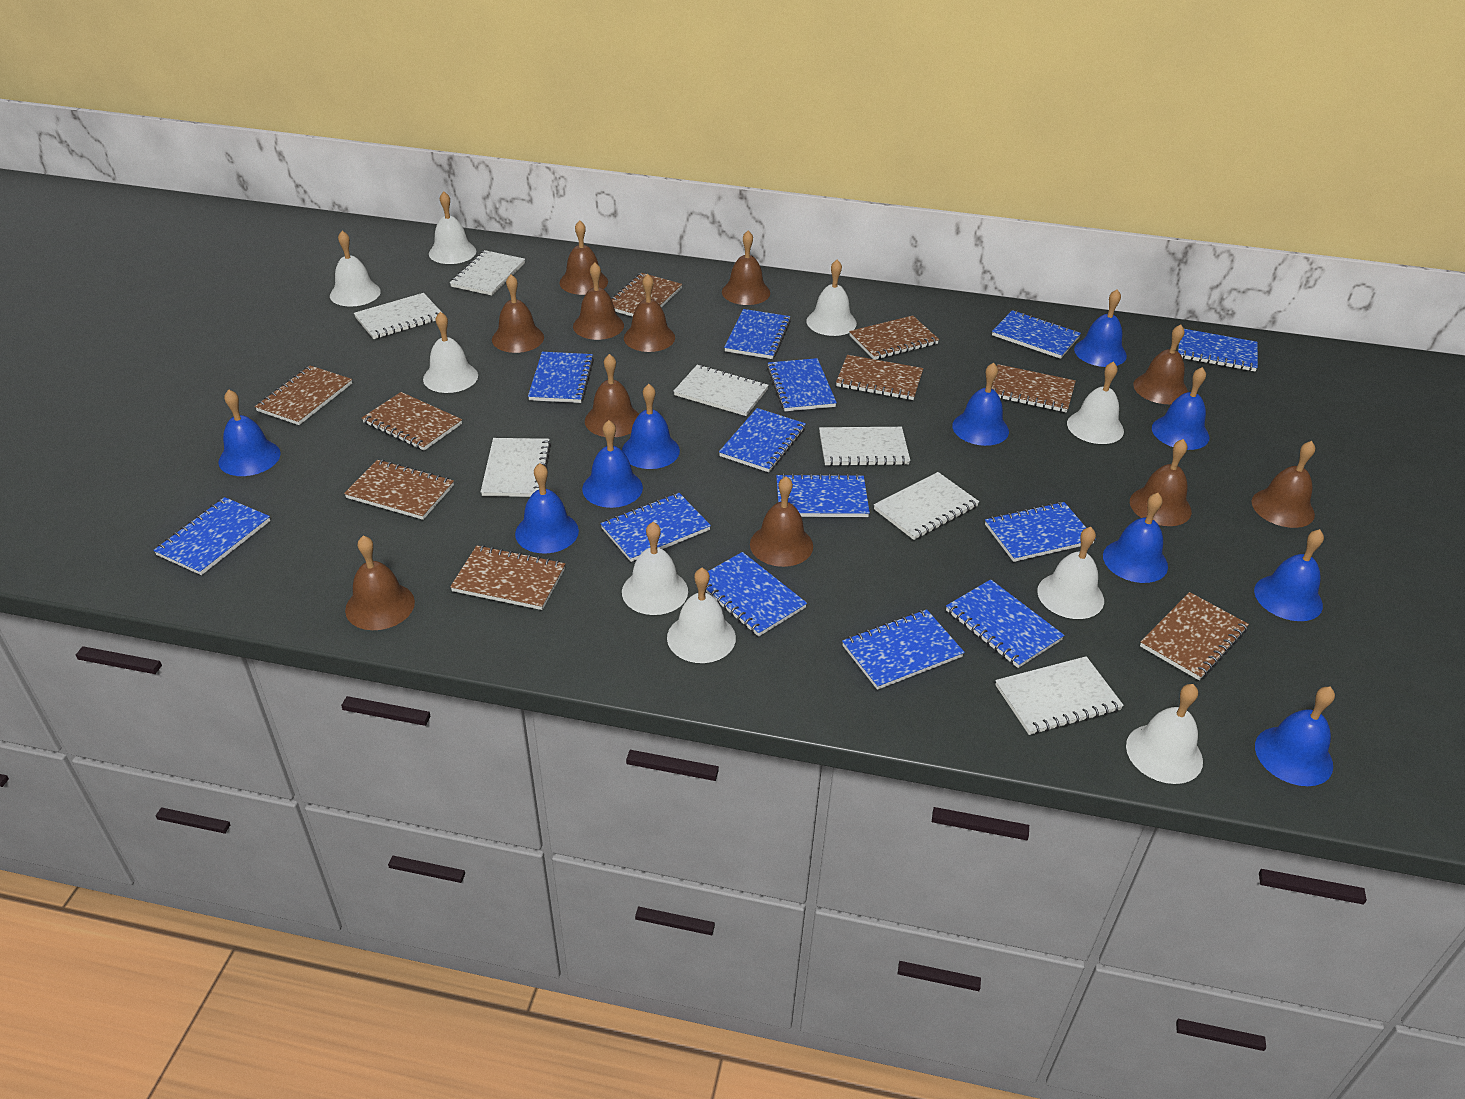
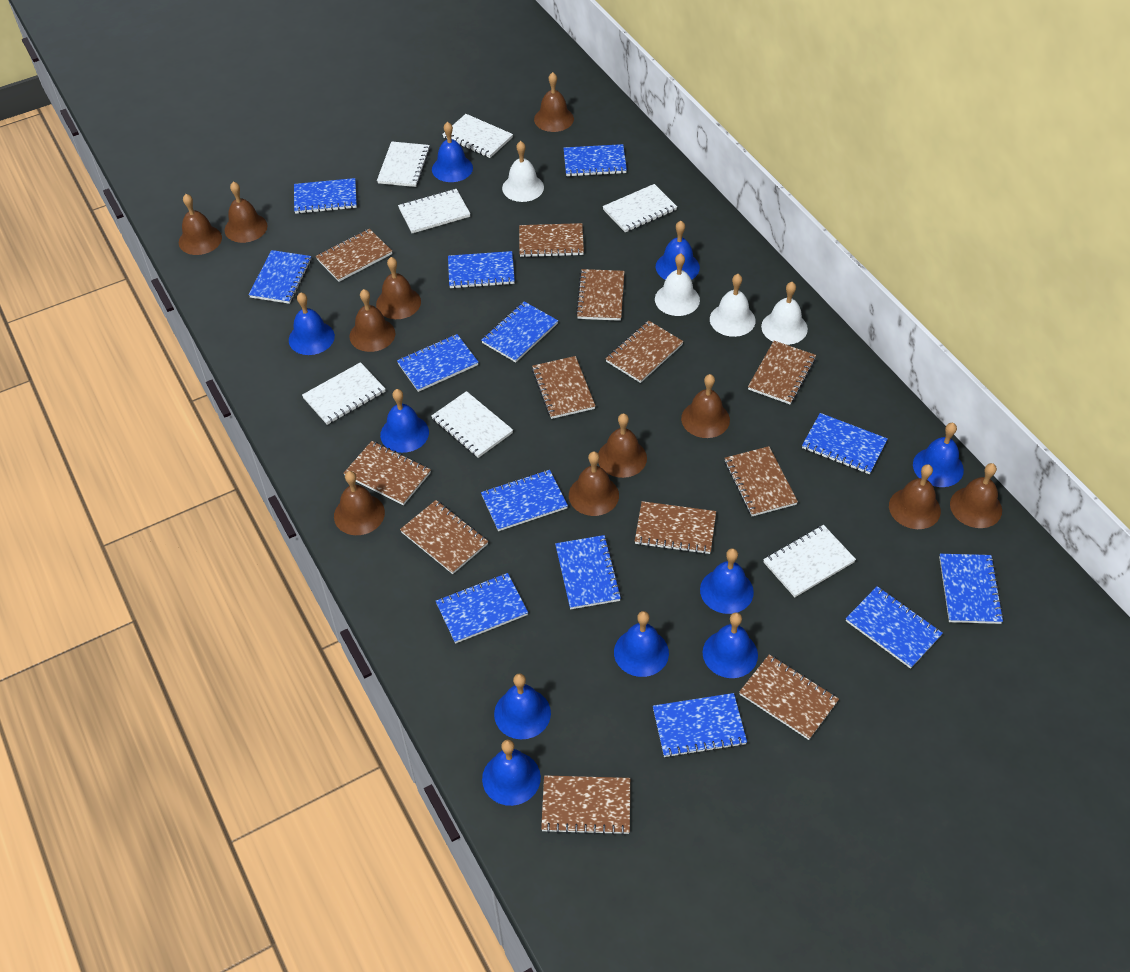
brown notebook: [255,366,352,425] [344,460,454,520] [362,392,462,451] [450,545,565,610] [611,273,682,317] [836,355,923,400] [849,315,939,360] [992,364,1076,413] [1140,592,1249,680] = 9 -> [316,229,392,282] [343,441,431,505] [400,500,488,574] [519,223,584,257] [532,356,595,419] [541,775,630,835] [576,269,625,321] [606,321,684,383] [635,501,716,554] [725,446,798,516] [739,654,839,740] [748,341,816,404] = 12
white bell: [330,231,381,307] [423,312,478,393] [429,192,476,264] [622,522,688,615] [667,568,736,663] [806,260,857,336] [1037,527,1104,619] [1067,361,1124,444] [1126,684,1203,784] = 9 -> [502,141,544,202] [655,253,700,316] [710,274,755,337] [761,282,808,345] = 4

